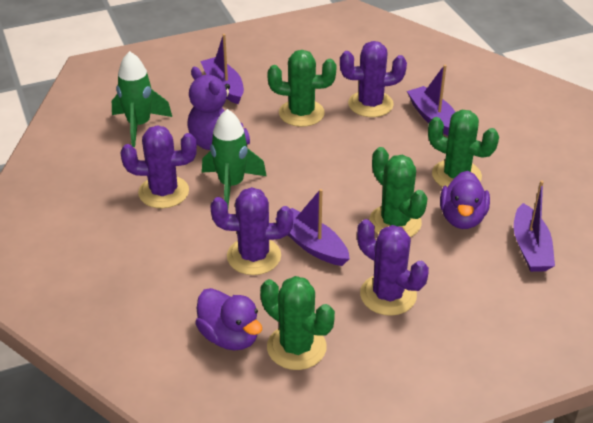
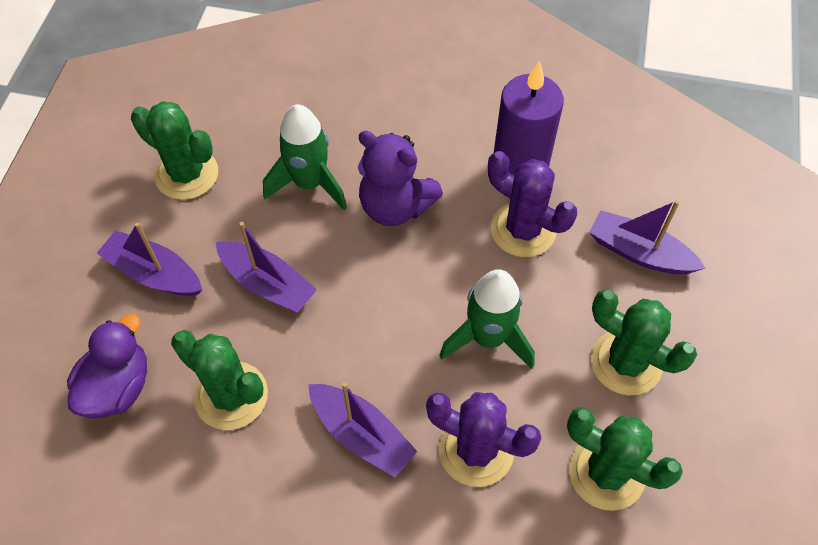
purple cactus: [120,125,197,208] [211,187,293,275] [340,41,407,117] [357,219,429,316] = 4 -> [426,392,541,487] [488,151,577,257] = 2
purple candle: none = 0 -> [494,61,564,176] = 1
purple duck: [195,288,262,350] [440,171,490,229] = 2 -> [67,314,147,418] = 1

